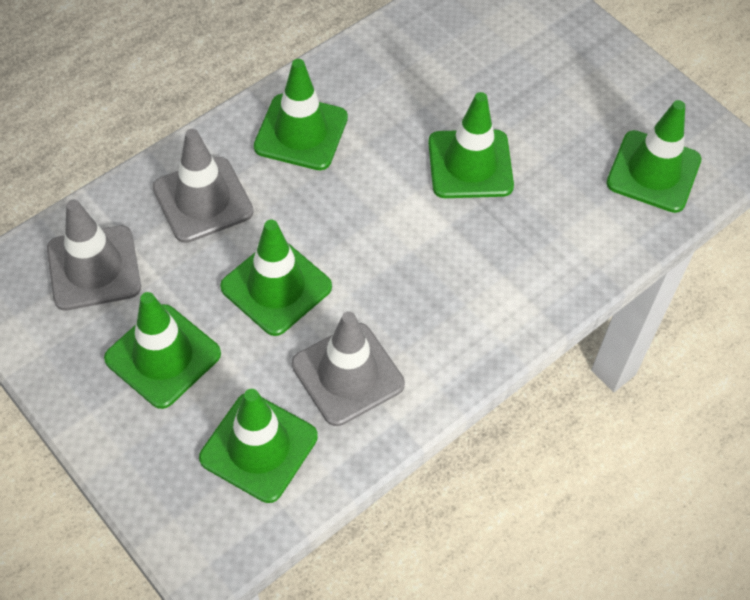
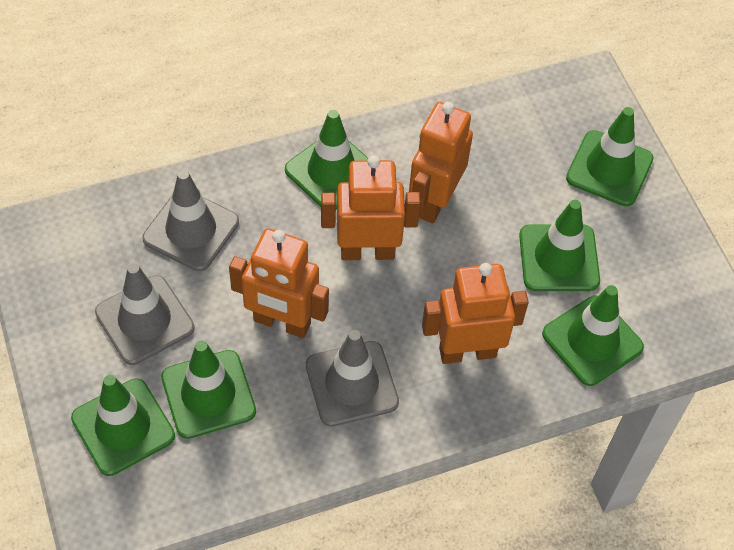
orange robot: none = 0 -> [229,228,329,338] [321,155,421,260] [409,102,473,223] [422,263,529,364] = 4

